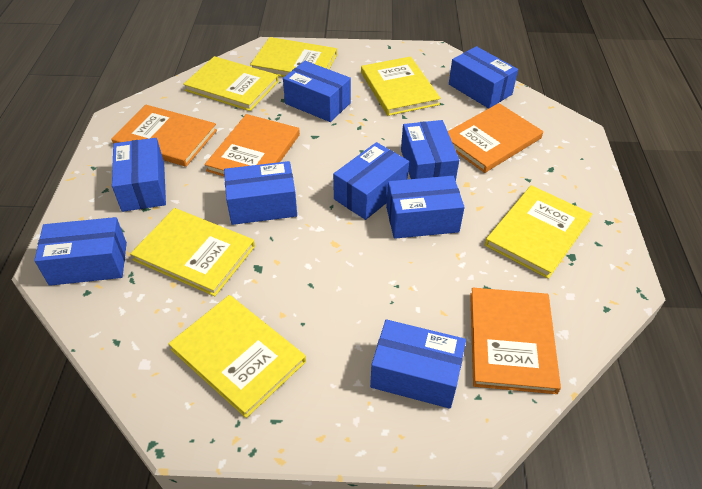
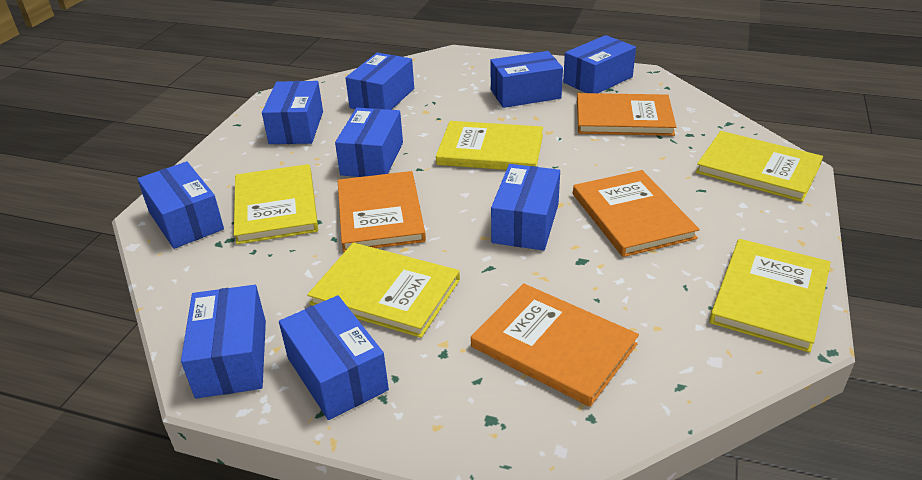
yellow book: [130,208,255,296] [168,295,306,418] [183,56,279,111] [250,37,337,77] [361,56,441,116] [485,185,592,279] = 6 -> [234,164,318,244] [307,243,460,338] [436,121,543,170] [696,131,823,202] [709,239,831,353] = 5

